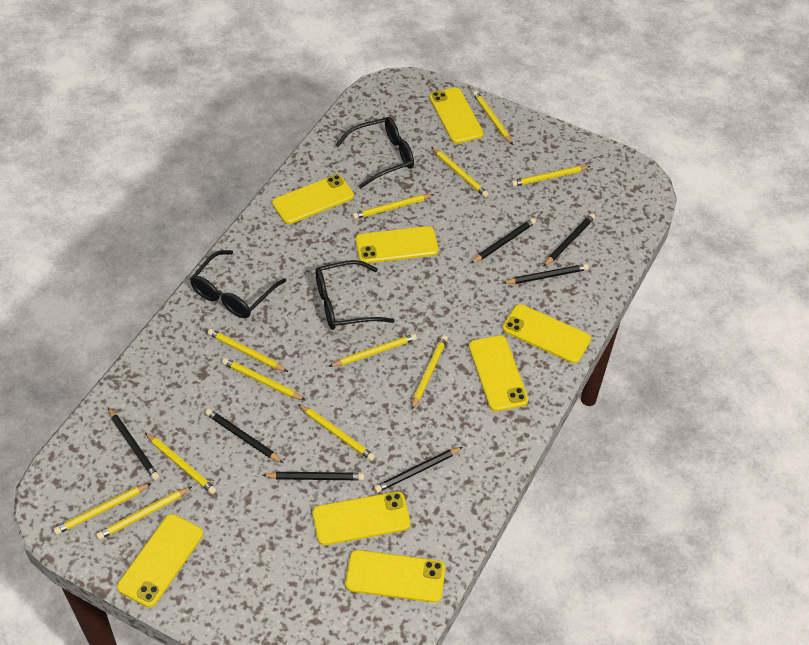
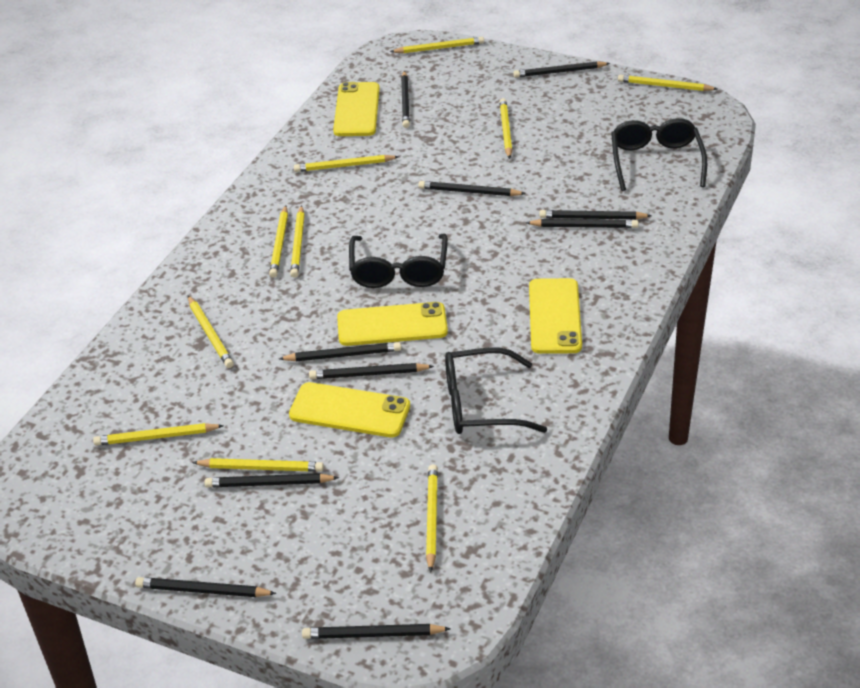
black pencil: [108,408,159,480] [205,409,283,463] [262,472,364,480] [374,447,463,493] [470,218,536,264] [503,264,589,284] [543,213,595,267] = 7 -> [135,577,277,597] [205,473,339,487] [279,342,401,361] [302,624,451,639] [309,363,434,379] [401,71,410,128] [418,181,526,196] [513,61,610,78] [525,219,639,228] [539,210,652,219] = 10
yellow pencil: [53,483,151,535] [96,487,192,540] [145,433,217,494] [208,329,288,372] [222,358,306,401] [298,404,375,461] [328,334,417,367] [353,194,434,219] [411,335,448,410] [431,147,489,197] [473,91,513,145] [511,166,591,187] = 12 -> [93,423,224,446] [188,295,234,368] [192,458,324,472] [269,205,288,278] [290,205,305,278] [294,155,399,172] [390,37,484,54] [426,464,438,573] [499,98,512,159] [618,74,717,91] = 10
yellow phone: [117,514,203,607] [272,175,354,224] [312,491,411,545] [345,550,445,603] [355,226,439,263] [429,87,484,144] [469,335,528,411] [502,304,591,363] = 8 -> [289,382,410,437] [333,82,380,136] [337,302,448,346] [529,278,582,354] = 4

